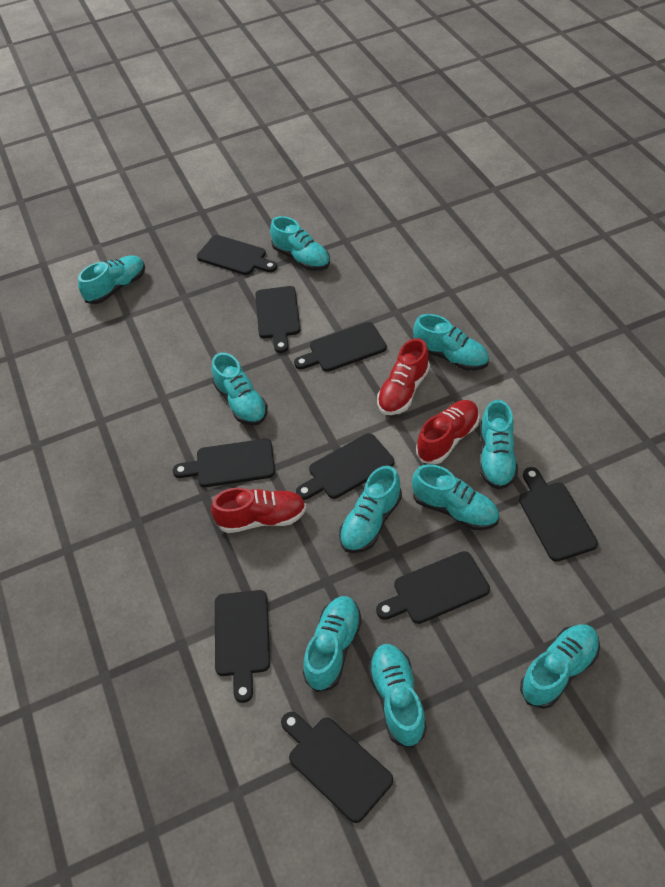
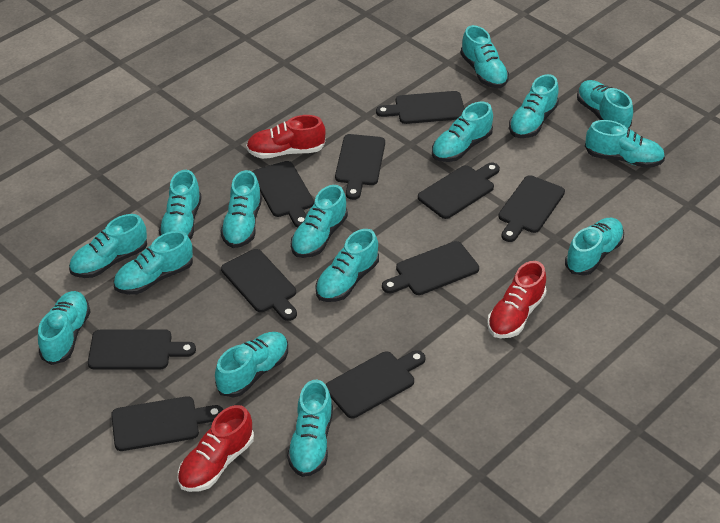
black cutting board: [173,439,275,487] [197,235,277,275] [215,590,270,703] [255,286,301,353] [281,712,393,823] [294,322,387,372] [296,433,394,500] [376,551,490,624] [519,467,598,562] = 9 -> [88,329,196,370] [111,396,223,451] [221,249,297,321] [253,161,314,228] [326,350,425,418] [335,134,385,200] [376,91,465,124] [382,241,479,295] [418,163,500,219] [498,175,565,242] = 10
turquoise shoe: [78,255,145,304] [211,353,268,426] [270,216,330,271] [303,596,362,692] [339,466,402,553] [368,644,427,748] [412,464,499,530] [413,314,489,371] [480,400,518,490] [520,624,600,709] = 10 -> [38,291,91,365] [69,214,147,278] [114,231,193,295] [159,170,202,240] [215,332,288,397] [220,170,262,248] [287,380,333,477] [291,185,348,258] [315,229,379,302] [432,101,493,162] [460,25,509,88] [509,74,559,138] [565,218,624,276] [577,80,633,128] [585,120,665,168] = 15

